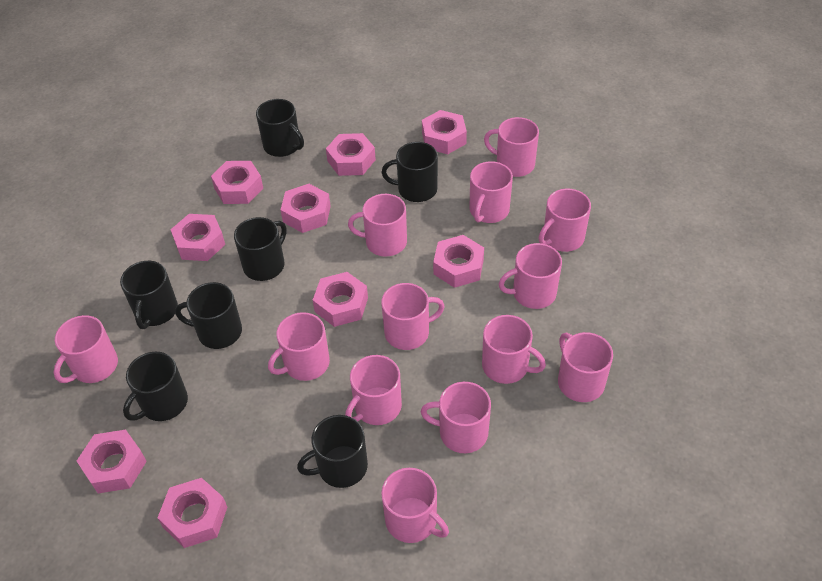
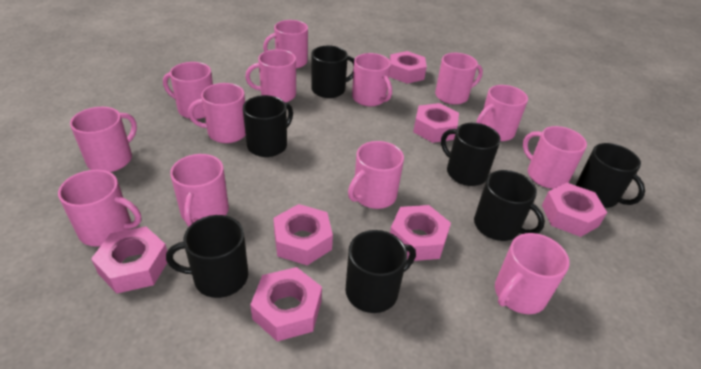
pink nut: [77,430,147,494] [157,478,227,548] [171,214,225,261] [211,161,263,204] [281,184,331,233] [313,272,368,327] [326,133,376,176] [422,110,467,154] [433,235,484,288] = 9 -> [91,226,167,294] [250,267,322,341] [273,204,333,265] [389,51,427,84] [390,205,451,261] [413,103,459,143] [542,183,607,237] = 7

